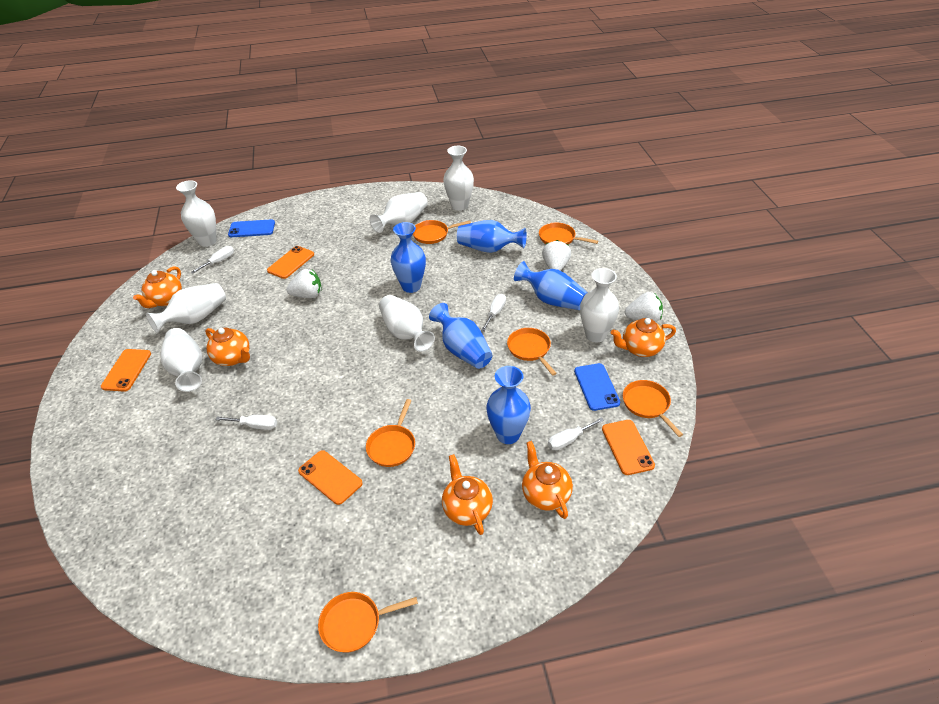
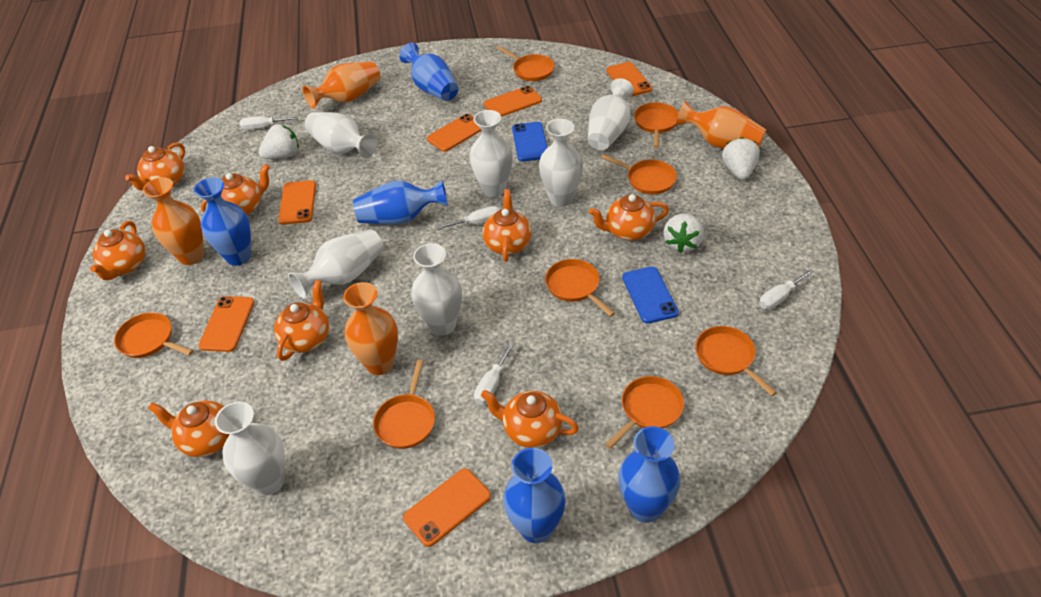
orange pan: [318,592,418,653] [366,399,415,467] [413,220,471,244] [507,328,557,376] [539,223,598,244] [623,380,683,437] = 6 -> [114,312,193,358] [373,360,435,449] [497,46,555,81] [545,259,615,317] [601,154,677,195] [605,376,684,449] [634,102,679,148] [695,326,777,396] = 8
orange phone: [101,349,151,392] [267,246,314,279] [298,450,363,505] [602,420,655,475] = 4 -> [198,296,254,352] [278,180,316,225] [403,468,491,547] [427,114,482,152] [484,86,542,117] [606,62,652,97] = 6
orange teapot: [133,266,182,308] [205,328,250,366] [442,454,493,535] [522,441,573,519] [611,318,676,357] = 5 -> [90,221,146,280] [125,142,185,191] [148,400,230,457] [201,164,270,215] [274,280,329,361] [481,390,579,448] [482,189,532,262] [589,194,669,241] = 8
orange vase: none = 0 -> [143,177,204,265] [303,61,381,108] [343,282,398,375] [676,101,766,149] = 4

